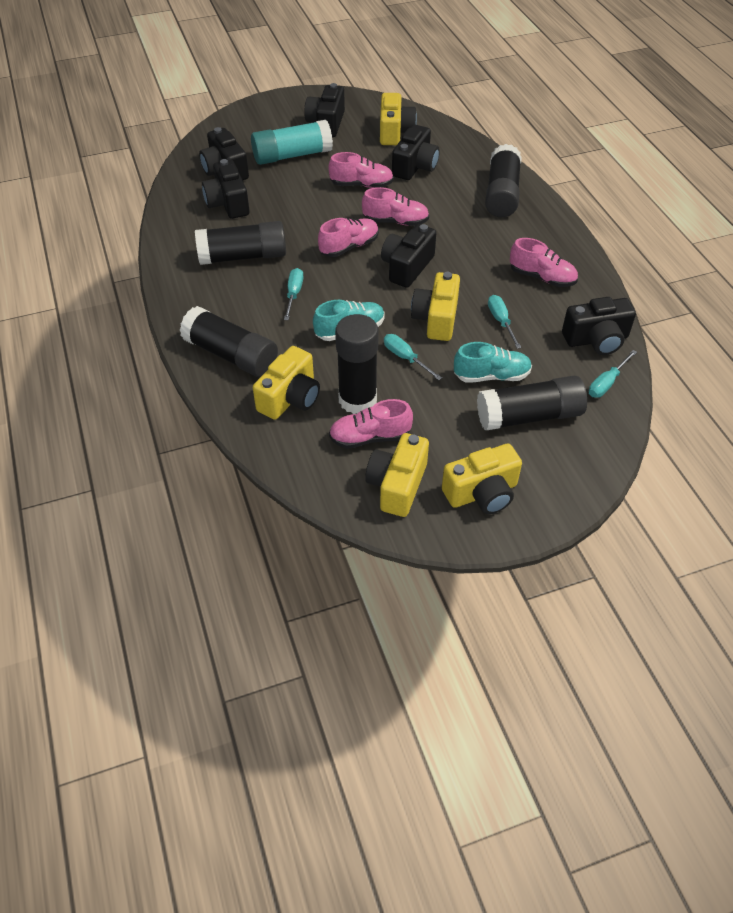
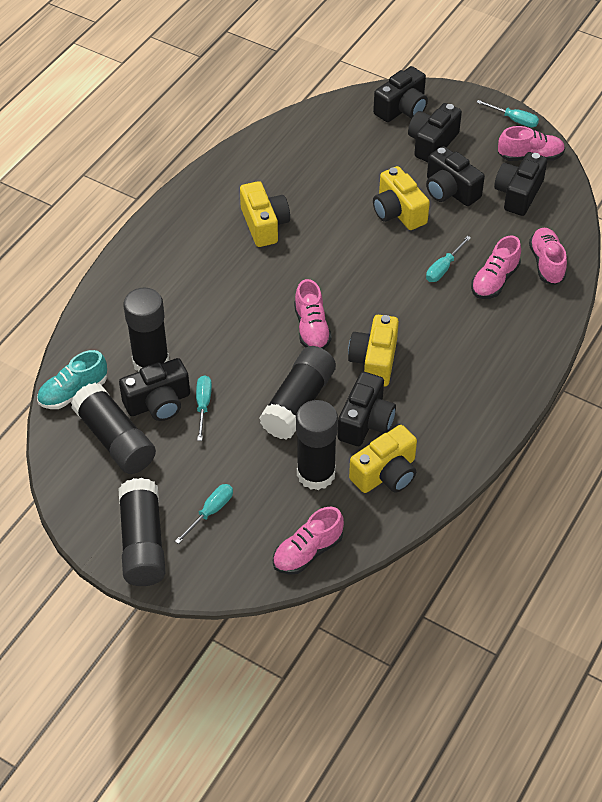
turquoise glue stick: [251,120,333,165] = 1 -> none = 0
turquoise shoe: [313,300,384,341] [454,342,532,383] = 2 -> [37,350,107,409] = 1
yellow camera: [253,346,320,420] [365,433,429,517] [380,93,417,145] [411,272,460,341] [442,443,522,514] = 5 -> [240,181,290,247] [348,315,399,387] [349,425,417,493] [373,166,430,230] = 4

